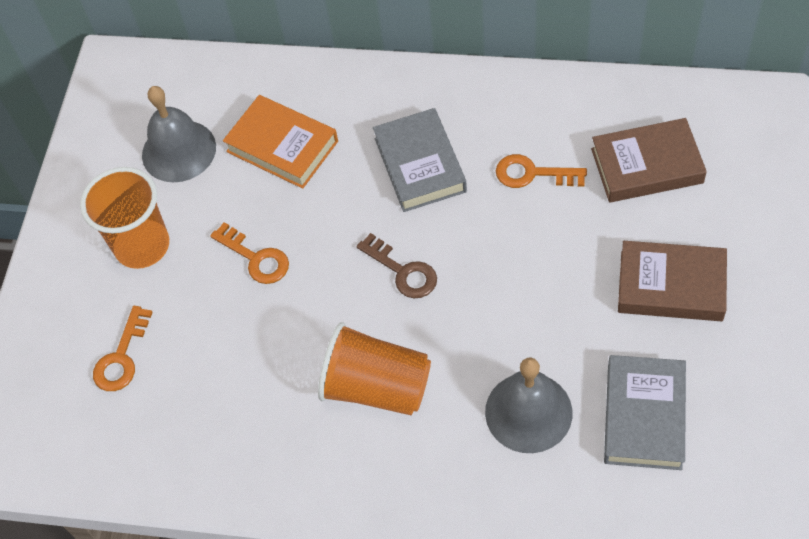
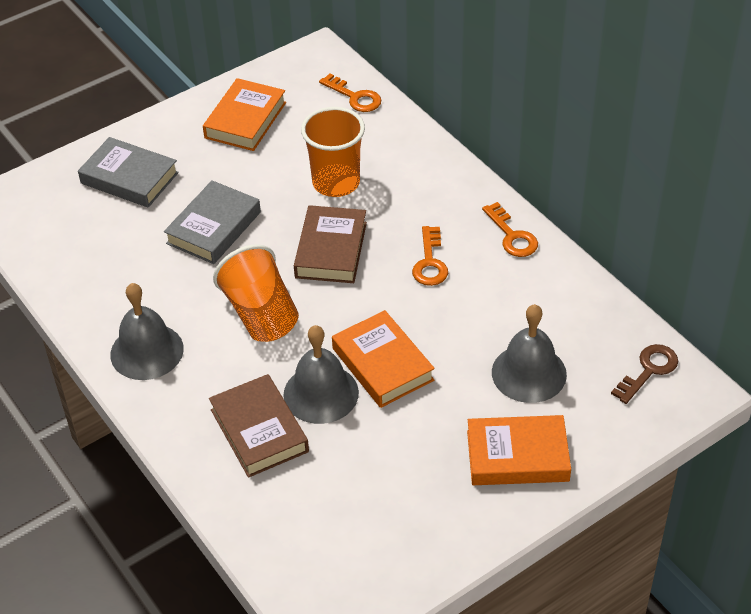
grey bell: [142,86,216,182] [485,357,572,453] = 2 -> [110,283,184,380] [283,325,359,424] [492,304,567,403] = 3
orange book: [223,95,338,189] = 1 -> [203,78,286,151] [332,310,435,408] [467,415,571,485] = 3

